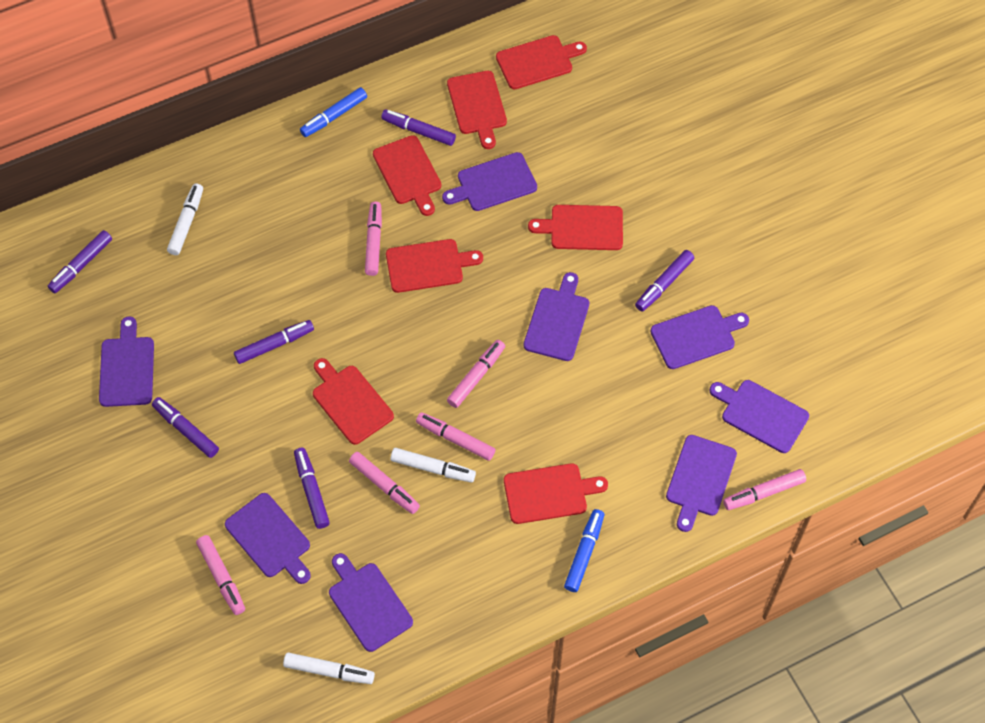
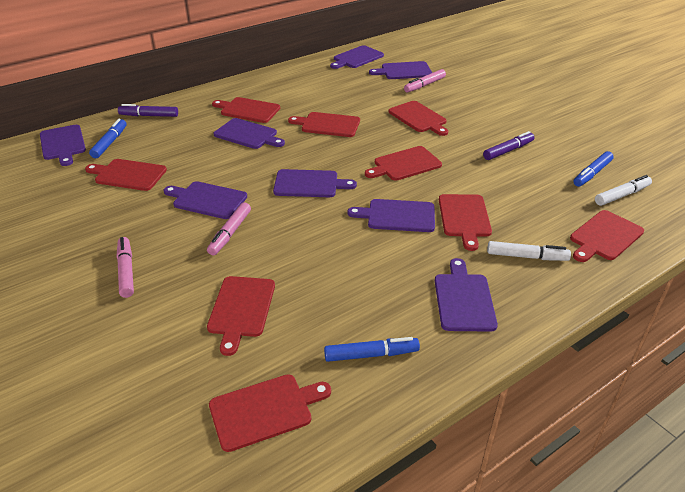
blue marker: [300,87,367,137] [564,509,604,592] = 2 -> [89,119,127,158] [324,337,420,362] [574,151,614,187] = 3
pink marker: [196,535,245,615] [349,452,420,514] [365,202,382,276] [416,412,496,461] [447,340,505,408] [723,469,806,510] = 6 -> [116,237,134,298] [207,202,251,256] [404,69,446,93] = 3
purple marker: [48,230,112,293] [152,397,219,458] [234,320,314,364] [294,448,330,529] [381,109,456,146] [635,250,694,311] = 6 -> [118,104,178,117] [483,131,534,160] = 2
red cutting board: [313,358,394,445] [373,135,441,216] [386,239,483,293] [447,71,507,149] [496,35,587,89] [504,463,608,524] [528,205,623,250] = 7 -> [85,159,167,191] [207,276,275,356] [209,374,331,452] [212,97,280,123] [288,112,360,137] [365,146,442,181] [389,101,448,136] [439,194,492,251] [570,210,644,262] = 9
white marker: [167,183,203,255] [283,652,375,684] [391,448,476,482] = 3 -> [487,241,571,261] [595,175,652,206] = 2

